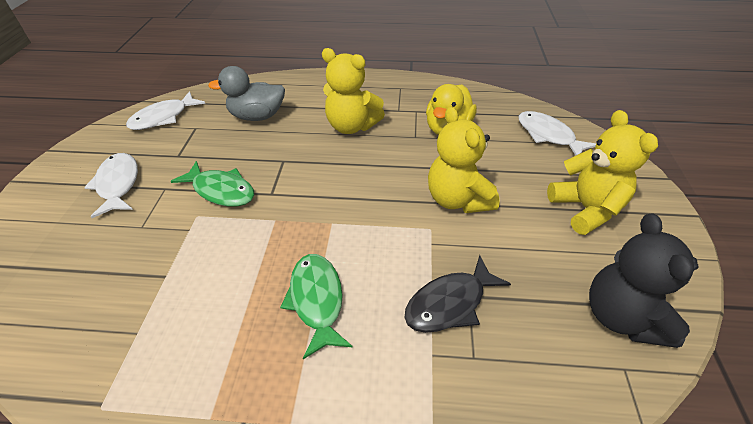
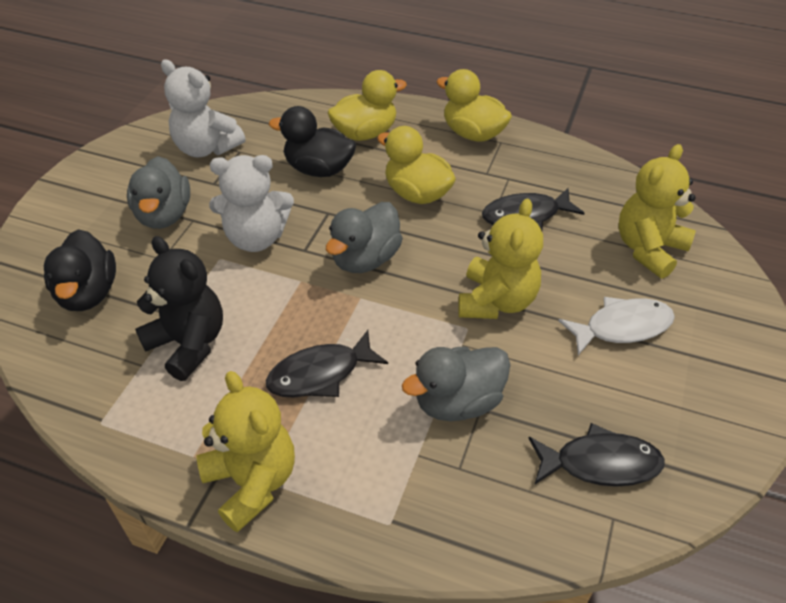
black duck: none = 0 -> [44,229,116,311] [269,106,356,177] = 2
black fish: [404,255,511,333] = 1 -> [266,330,388,398] [482,188,584,231] [528,423,665,487] = 3
green fish: [170,161,254,207] [280,254,353,359] = 2 -> none = 0
grey duck: [208,66,285,121] = 1 -> [127,156,190,229] [326,202,403,273] [402,347,510,421] = 3
white fish: [84,153,138,218] [126,91,205,130] [518,111,596,156] = 3 -> [558,297,675,355] = 1
white teddy bear: none = 0 -> [161,60,246,157] [209,155,294,252] = 2
yellow duck: [426,84,477,135] = 1 -> [327,70,407,141] [377,126,456,204] [437,69,512,142] = 3

